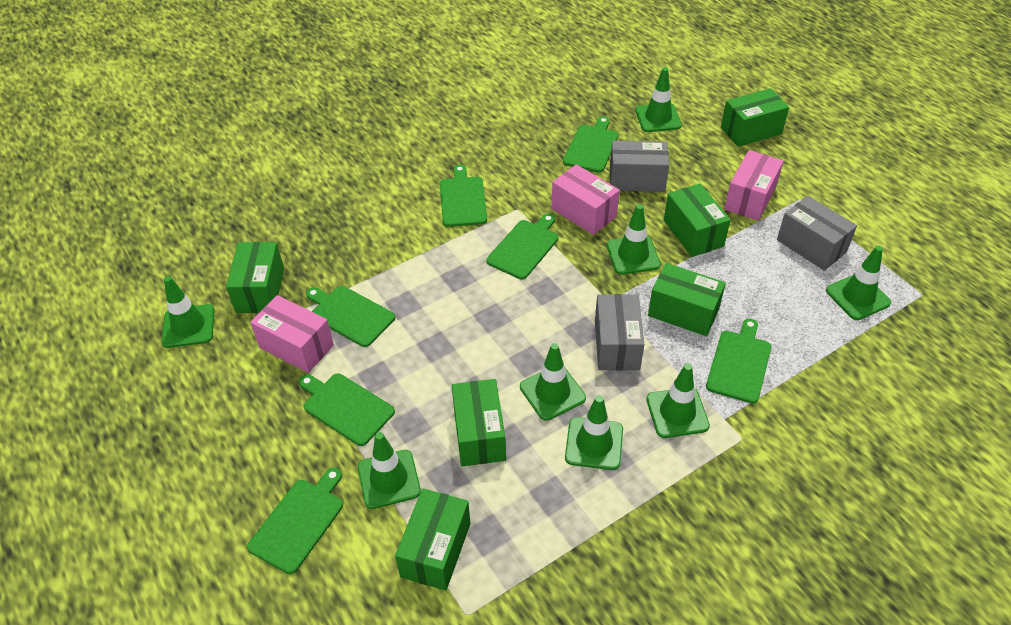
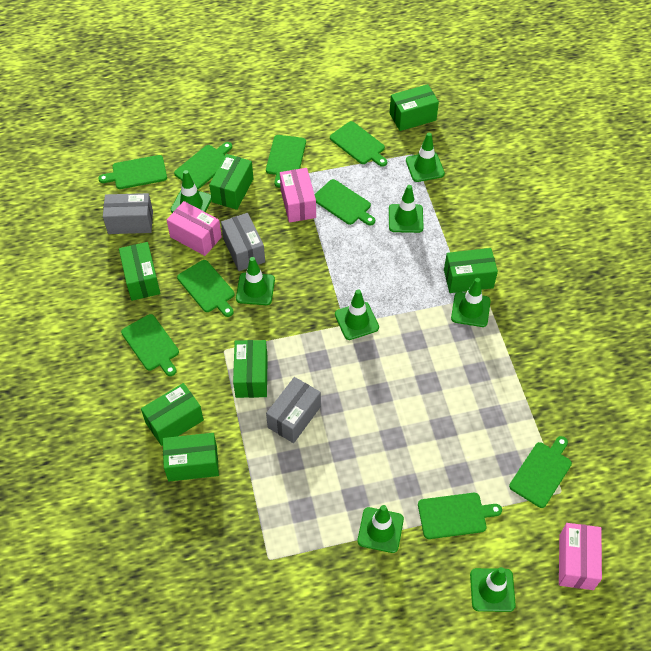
green box: [226,242,284,313] [395,489,471,590] [452,379,506,466] [648,263,726,336] [664,184,730,257] [721,88,789,147] = 6 -> [119,242,160,301] [141,383,204,446] [163,433,219,482] [209,154,253,210] [233,340,268,398] [390,84,439,131] [444,248,498,293] = 7
green cutting board: [247,468,343,574] [299,373,395,446] [306,286,395,347] [440,165,487,227] [486,214,558,279] [563,116,618,173] [706,319,771,404] = 7 -> [98,155,167,189] [121,314,179,376] [174,142,232,190] [177,260,235,317] [266,135,306,187] [314,179,375,226] [330,121,387,167] [418,493,502,539] [509,436,572,508] = 9

